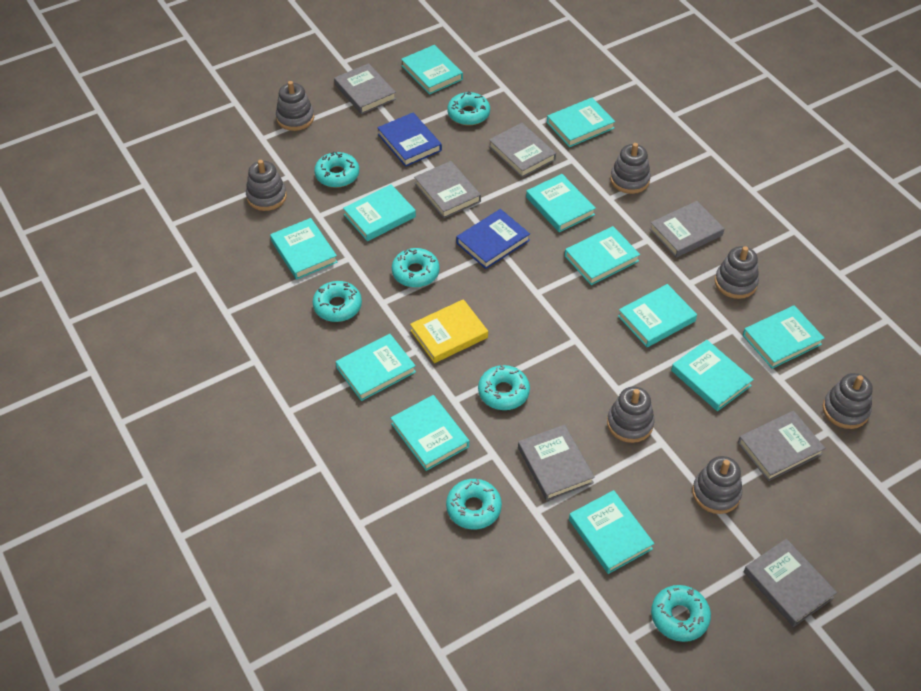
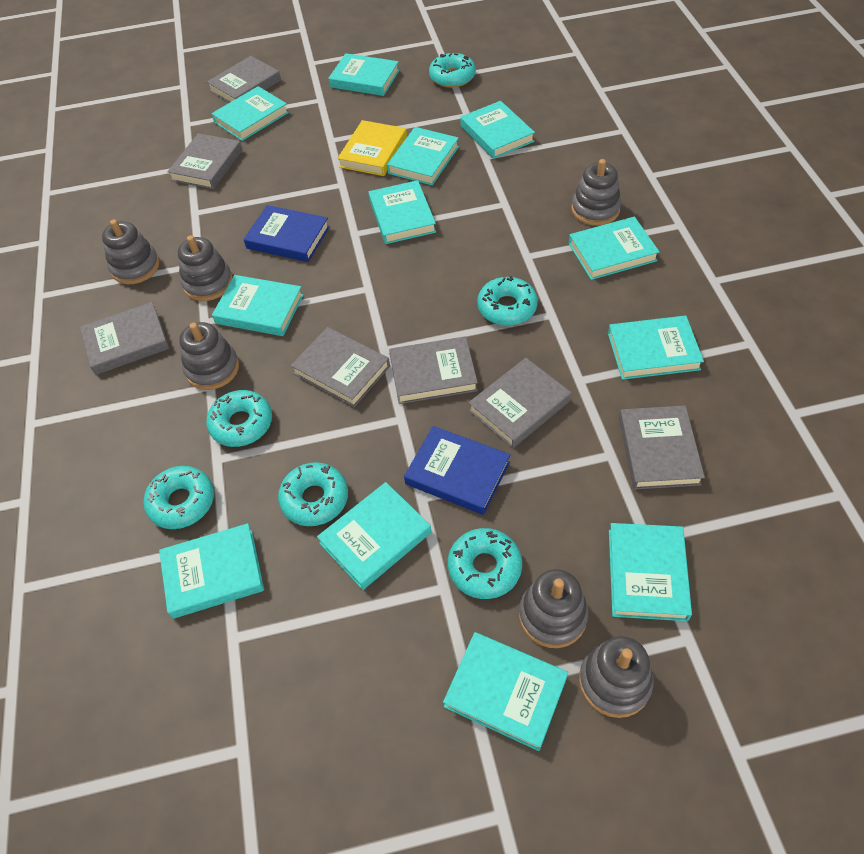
grey stacking toy: [246,160,287,211] [276,81,314,131] [607,387,655,443] [610,143,651,194] [692,456,743,514] [715,246,759,299] [823,373,873,429] = 7 -> [102,219,160,284] [178,235,233,301] [179,322,239,390] [519,569,588,648] [571,159,621,226] [579,636,654,718] = 6
turquoise donut: [313,281,362,322] [314,151,359,188] [392,248,440,288] [446,479,502,530] [447,91,490,125] [478,365,530,410] [651,585,711,642] = 7 -> [143,466,214,529] [206,390,272,447] [278,462,348,526] [429,53,476,88] [448,528,522,599] [477,276,538,326] = 6

